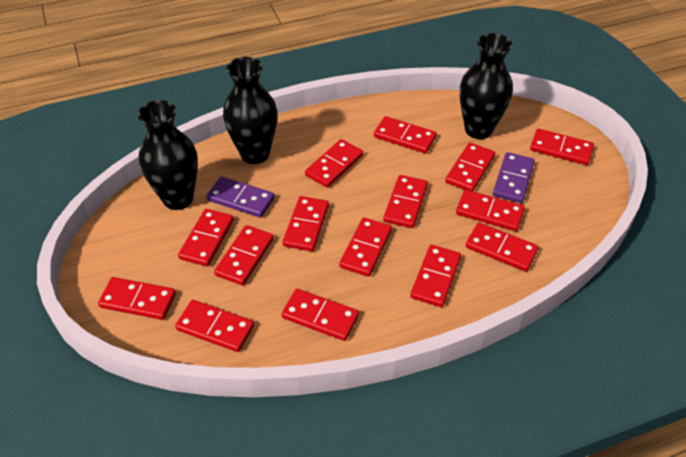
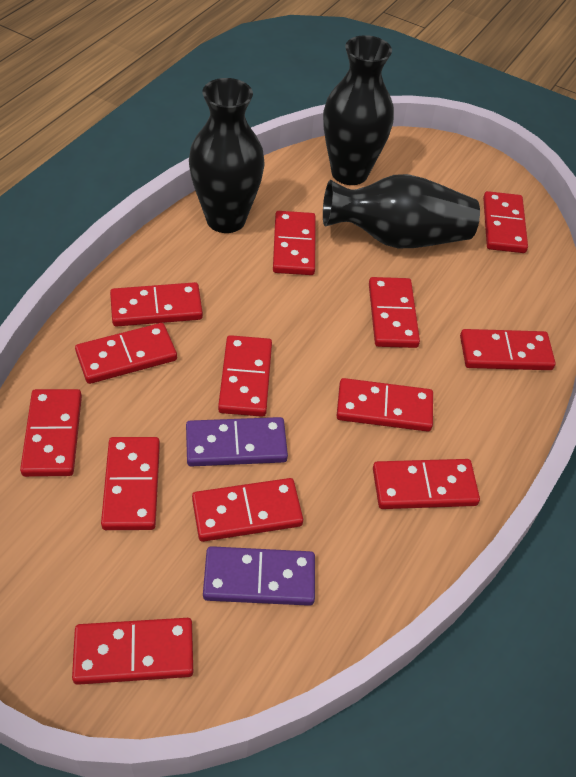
red domino: [98,277,176,320] [175,300,254,352] [178,209,234,266] [214,225,274,285] [281,289,359,341] [283,196,329,251] [305,139,363,188] [339,218,392,277] [374,116,437,153] [383,175,428,228] [410,245,461,307] [445,143,495,191] [456,190,525,231] [466,223,539,272] [530,129,594,165] = 15 -> [20,389,82,477] [72,618,193,685] [75,323,177,384] [101,437,160,530] [110,282,203,327] [192,478,303,542] [218,335,272,417] [273,211,316,275] [337,378,433,432] [369,277,420,348] [373,459,480,509] [460,329,555,370] [483,191,528,253] = 13

